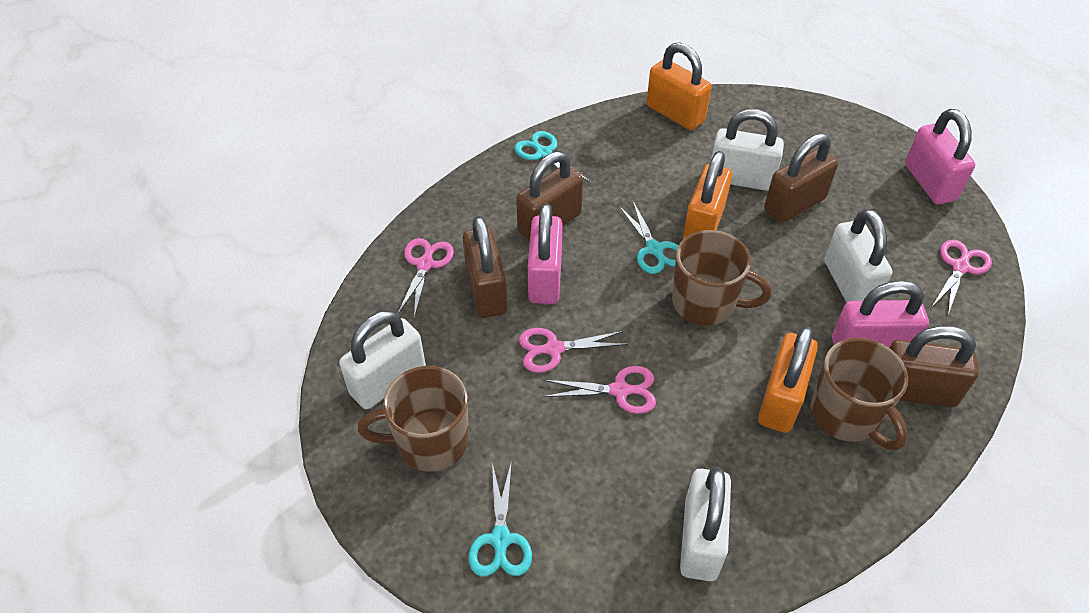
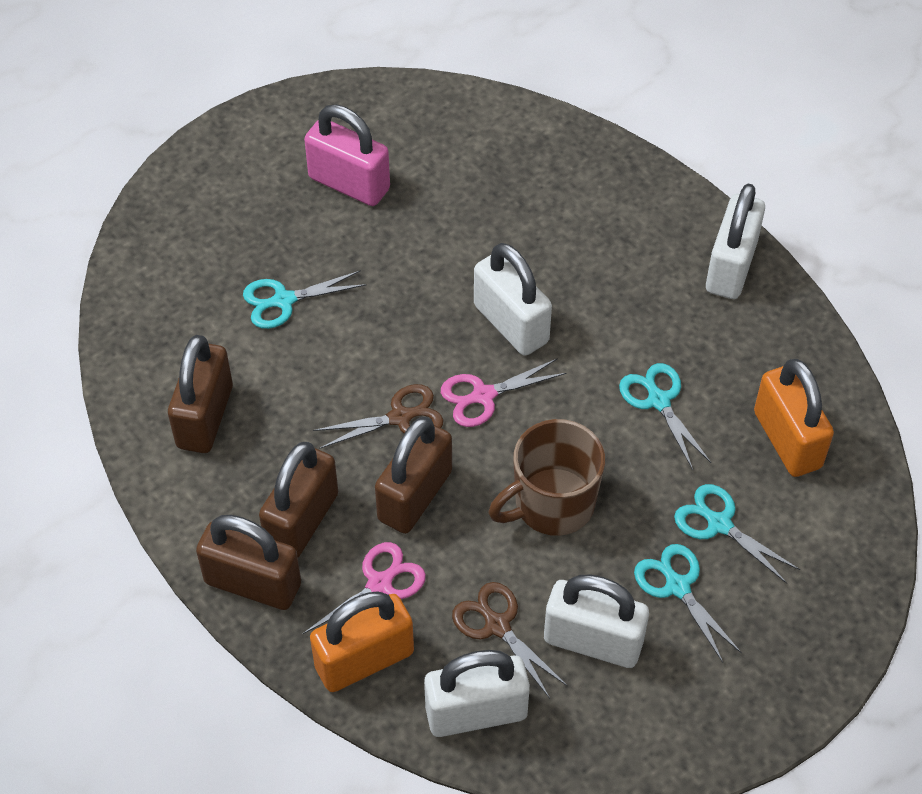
brown mug: [358,366,469,472] [672,230,772,325] [810,338,908,451] = 3 -> [489,419,605,536] = 1
brown scissors: none = 0 -> [313,384,443,449] [452,582,567,698] = 2
orange padlock: [647,42,712,130] [683,151,732,239] [758,326,818,433] = 3 -> [310,591,414,692] [754,359,834,477] = 2
pink padlock: [528,203,562,304] [832,280,929,348] [905,109,975,204] = 3 -> [304,105,390,206] = 1
pink scissors: [398,238,454,318] [519,328,629,373] [543,366,656,414] [933,240,992,315] = 4 -> [303,542,426,634] [441,358,567,427] = 2
turquoise scissors: [468,461,532,577] [514,131,591,182] [619,201,679,274] = 3 -> [243,270,367,329] [619,363,711,470] [634,544,742,663] [674,484,800,584] = 4

